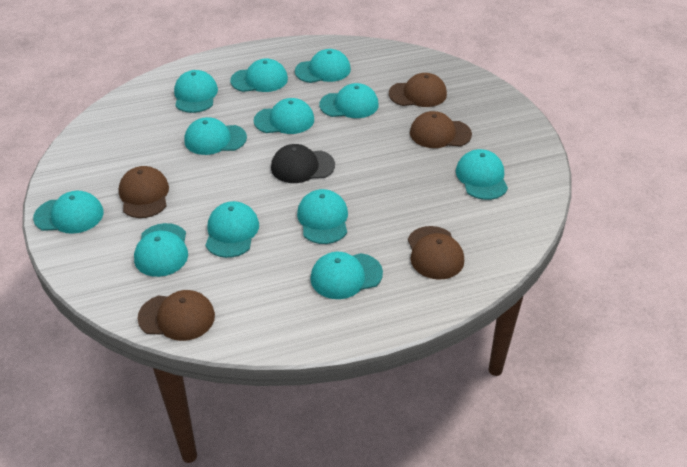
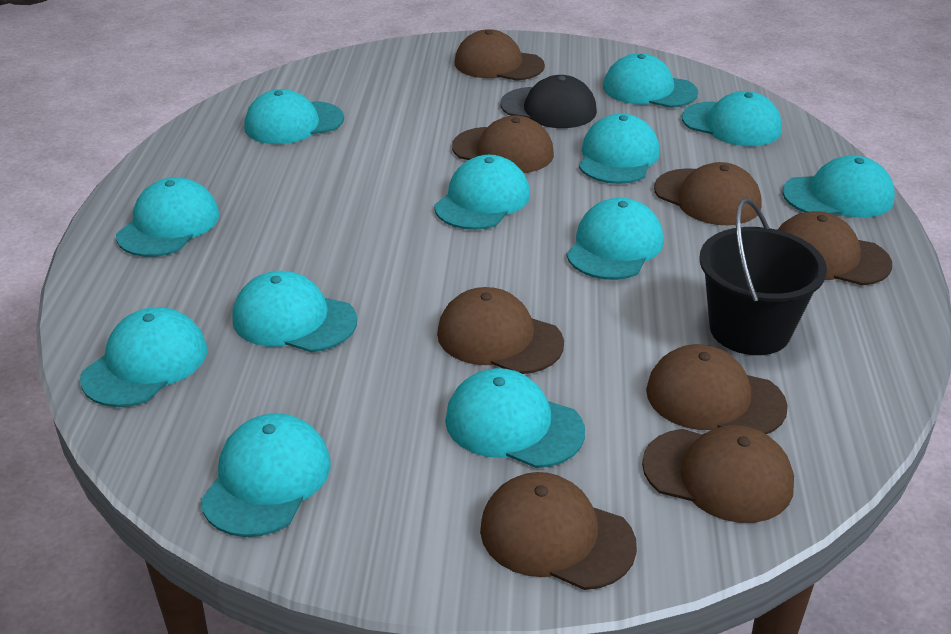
black bucket: none = 0 -> [699,198,827,355] = 1
brown cap: [119,166,169,218] [137,290,215,341] [389,73,447,107] [408,226,464,280] [410,111,472,148] = 5 -> [437,287,564,374] [452,116,554,173] [455,29,545,81] [480,472,637,590] [642,425,794,523] [646,344,788,434] [654,162,762,225] [778,211,892,285] = 8

